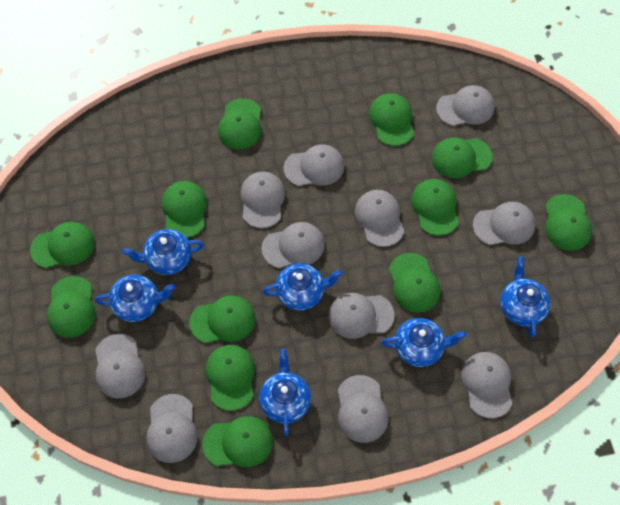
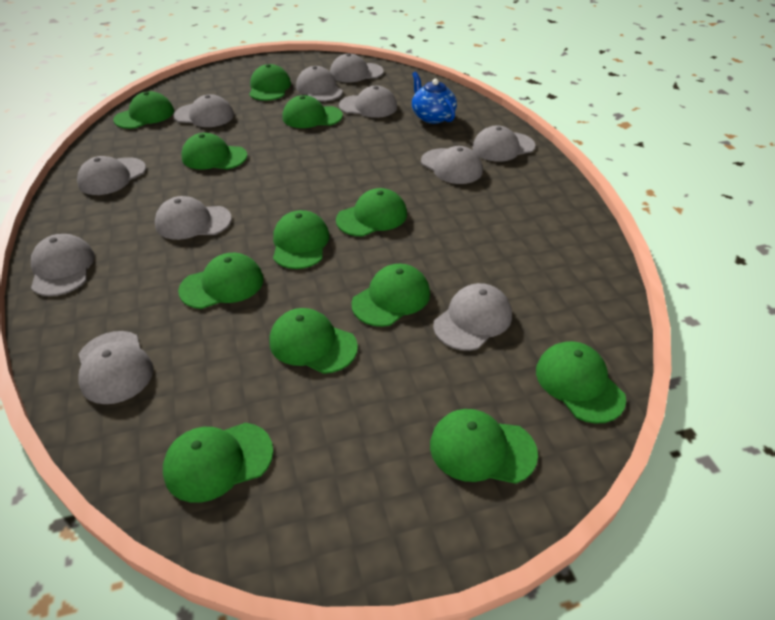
blue teapot: [95,274,175,322] [122,229,204,275] [259,349,311,436] [262,263,343,311] [381,318,467,367] [500,256,550,337] = 6 -> [412,72,457,124] = 1

